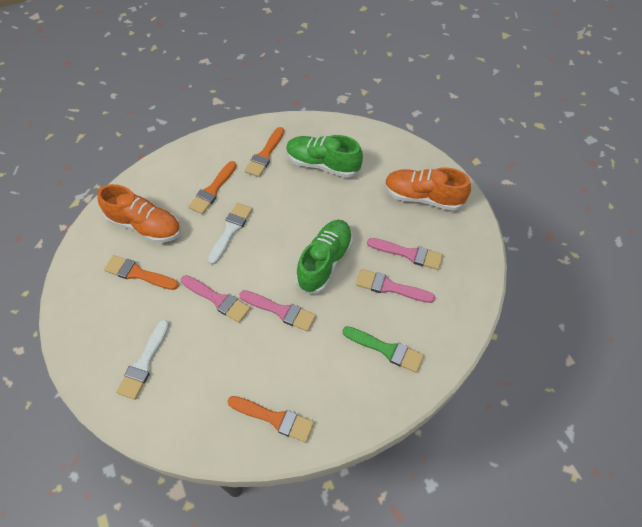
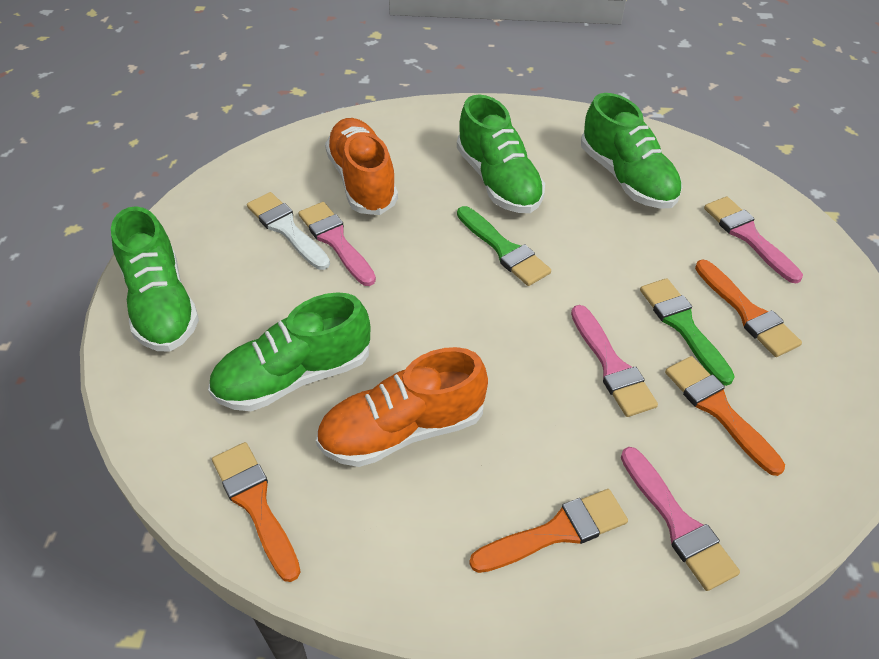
green brush: [342,326,424,373] = 1 -> [457,206,551,286] [640,278,735,386] = 2
green shoe: [286,135,363,178] [296,220,353,294] = 2 -> [111,206,199,352] [208,292,370,411] [457,95,545,213] [581,93,682,209] = 4
white brush: [116,320,169,400] [208,203,252,265] = 2 -> [247,192,330,270] = 1

